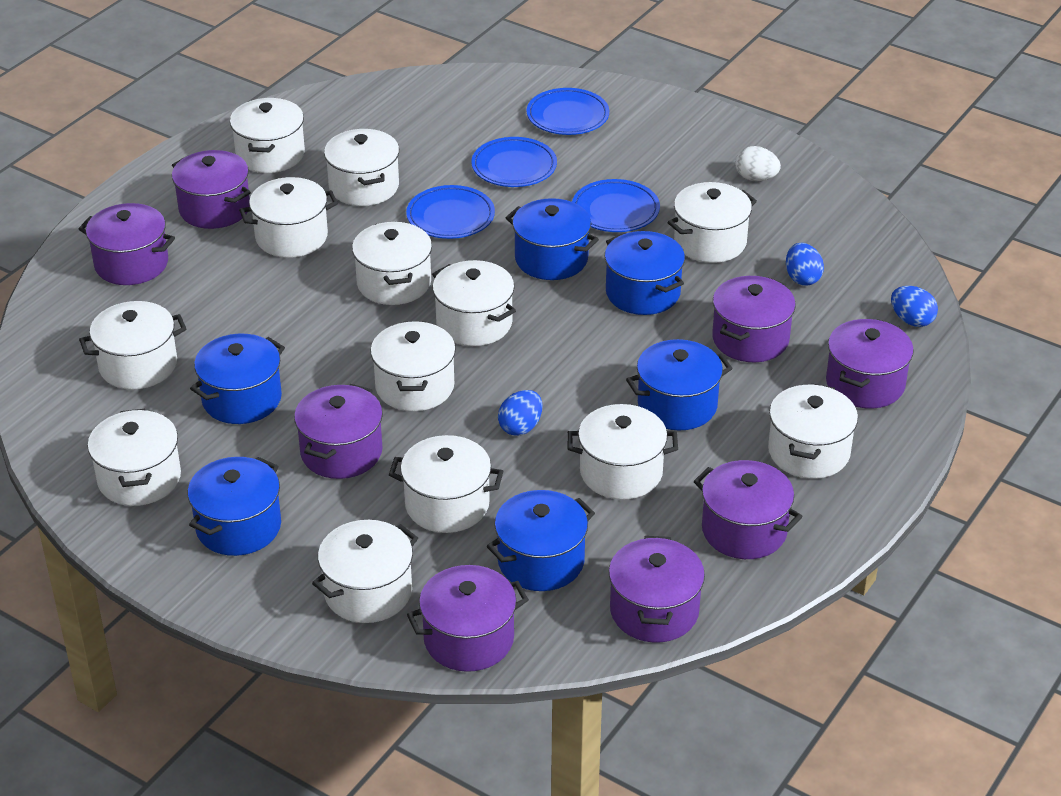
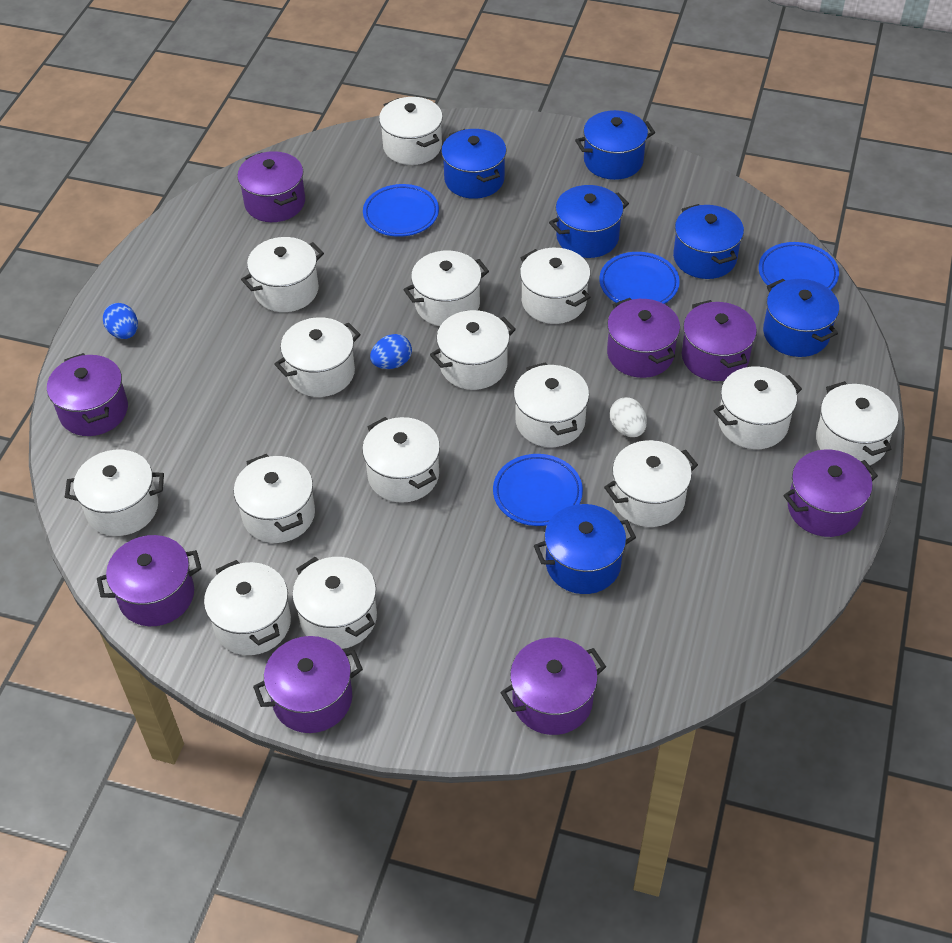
blue egg: [498,390,542,436] [786,243,824,286] [891,286,938,327] = 3 -> [103,303,138,339] [370,334,412,369] = 2
white pot: [79,301,186,389] [88,409,181,506] [230,98,305,173] [239,177,338,258] [312,520,418,623] [324,129,399,206] [352,222,432,305] [371,321,456,411] [389,435,503,533] [432,260,516,346] [567,404,678,500] [668,182,757,263] [768,383,858,479] = 13 -> [65,450,164,536] [204,560,291,655] [234,454,315,543] [241,237,324,312] [274,317,361,397] [292,557,377,649] [362,417,440,503] [379,97,443,165] [403,250,489,326] [430,310,516,390] [514,362,589,447] [520,248,591,324] [604,440,698,527] [714,366,802,449] [816,381,898,465] = 15

